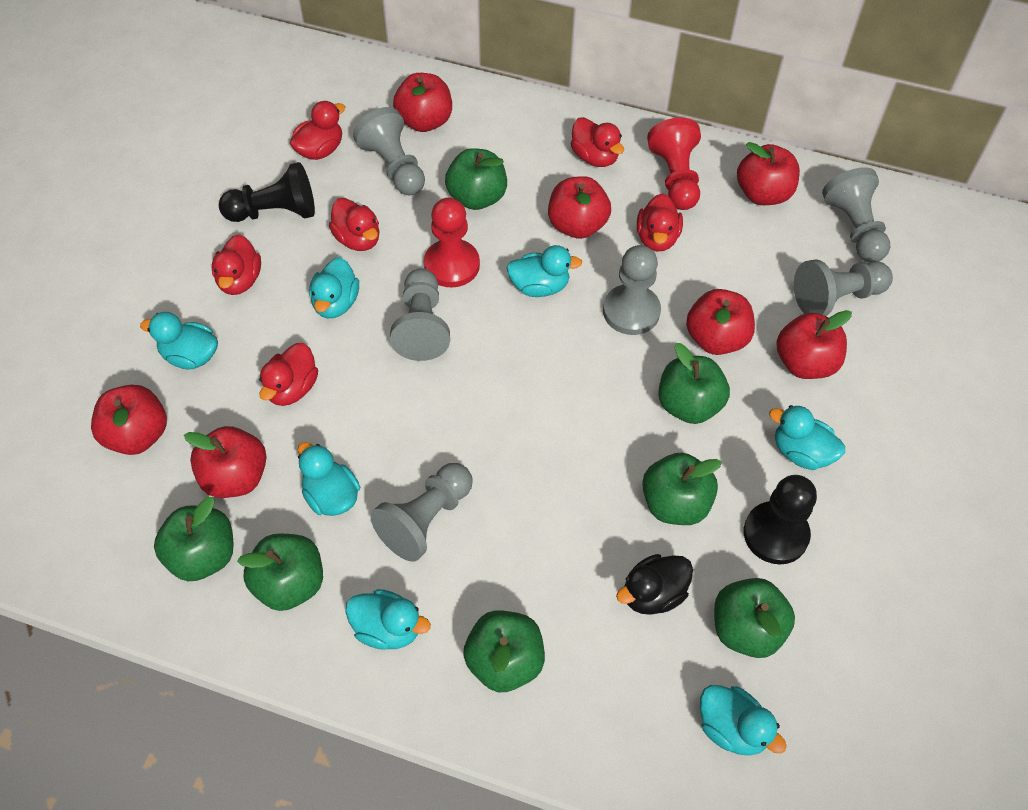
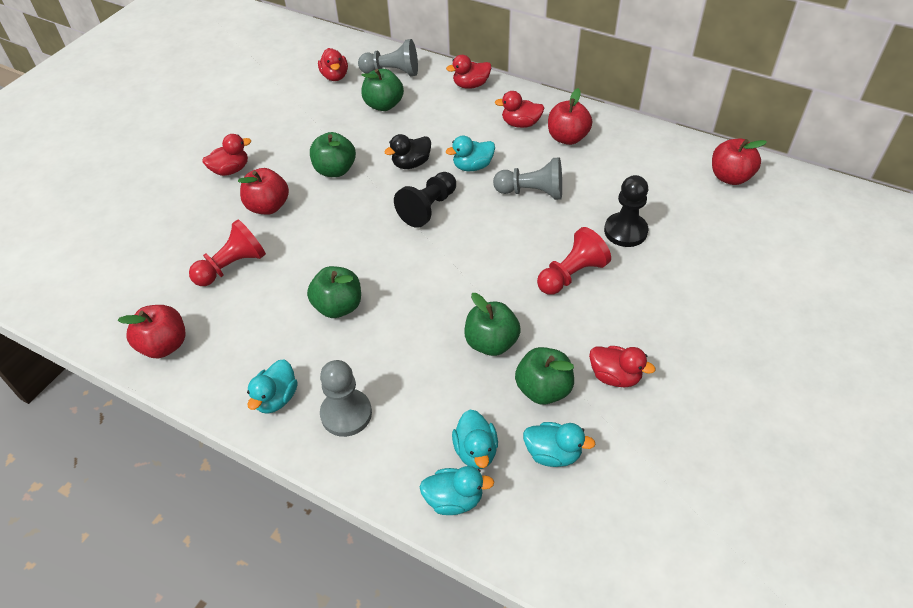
green apple: [154,497,234,581] [237,534,323,611] [445,148,507,210] [463,610,545,692] [642,453,722,525] [658,343,730,424] [714,578,795,658] = 7 -> [307,266,361,318] [310,132,356,177] [361,69,404,111] [464,293,521,356] [515,347,574,405] = 5
grey pawn: [353,107,425,195] [371,463,473,562] [390,268,450,361] [603,245,661,335] [794,259,893,316] [822,167,890,262] = 6 -> [320,360,372,437] [358,39,418,76] [493,157,562,200] = 3
red apple: [91,385,167,455] [184,426,267,498] [393,73,452,132] [548,176,611,239] [686,289,755,355] [737,142,800,205] [777,310,852,379] = 7 -> [118,305,186,358] [238,168,289,215] [548,88,592,145] [712,139,767,185] = 4
red duck: [212,234,261,295] [259,343,318,406] [290,101,345,160] [329,198,379,251] [571,117,624,167] [637,193,683,251] = 6 -> [202,134,251,176] [318,48,348,81] [446,55,491,89] [495,91,544,128] [589,346,655,388] = 5
turquoise duck: [140,312,218,369] [297,442,360,516] [309,257,359,318] [345,589,431,650] [506,245,583,297] [700,685,787,756] [769,405,845,470] = 7 -> [247,360,298,414] [420,466,494,515] [446,136,495,171] [452,410,498,469] [523,422,595,467] = 5

